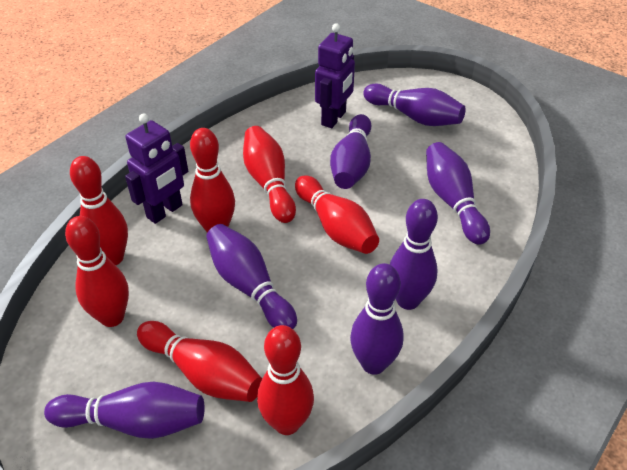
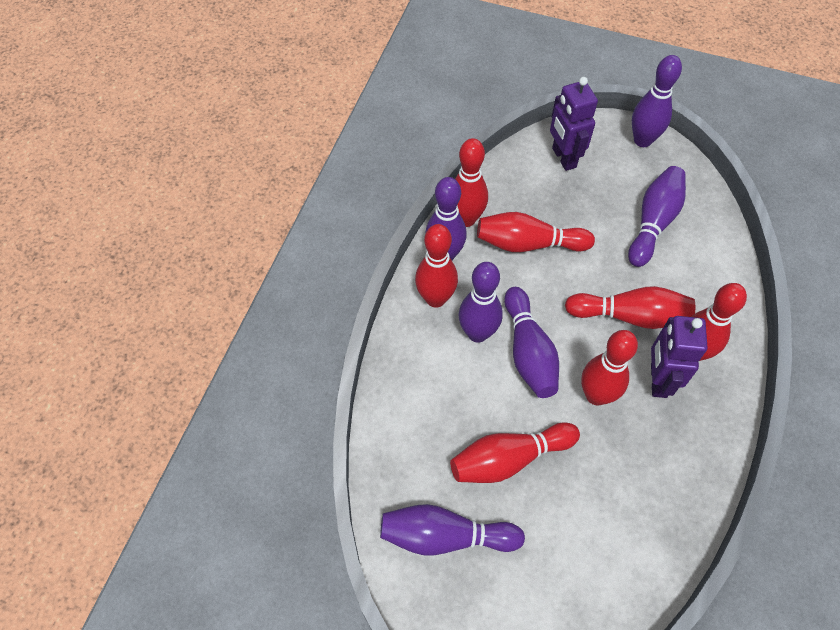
purple bowling pin: [44,381,205,439] [206,224,297,329] [330,114,371,189] [350,263,404,375] [363,83,466,126] [390,199,438,310] [426,142,490,245] = 7 -> [380,504,525,555] [425,177,467,260] [459,262,503,342] [504,287,559,398] [628,166,686,267] [632,55,682,147] = 6

